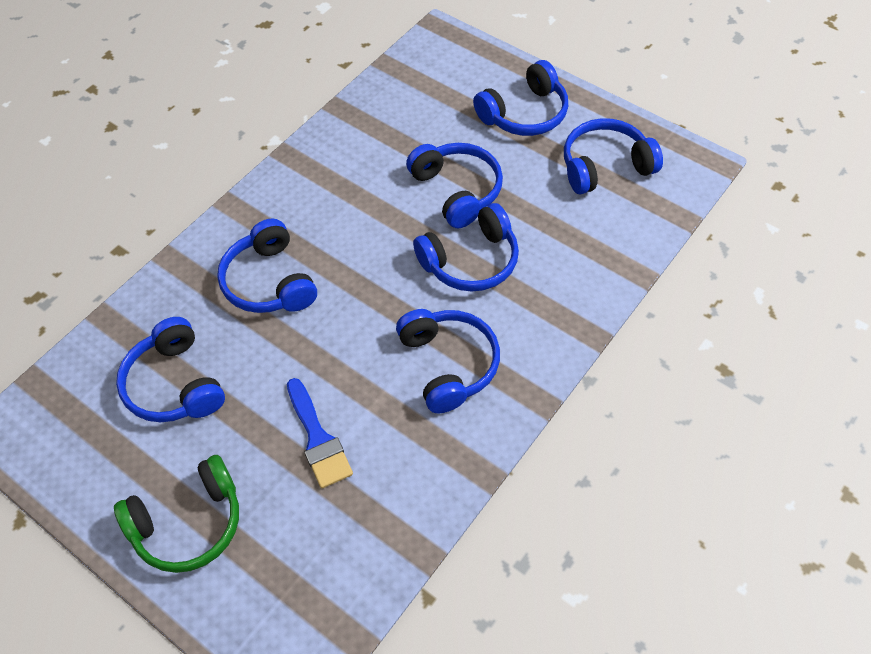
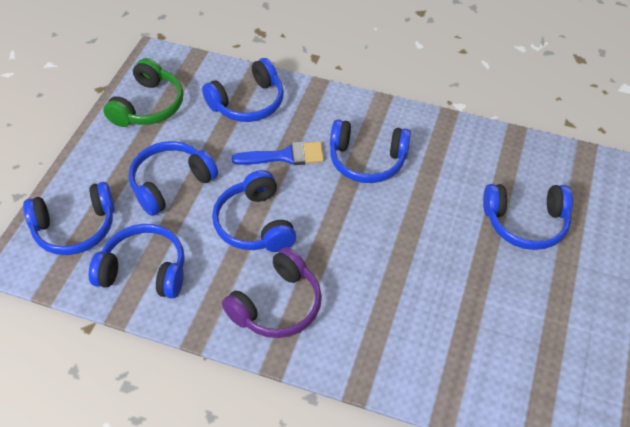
purple headphones: none = 0 -> [222,247,322,338] = 1

